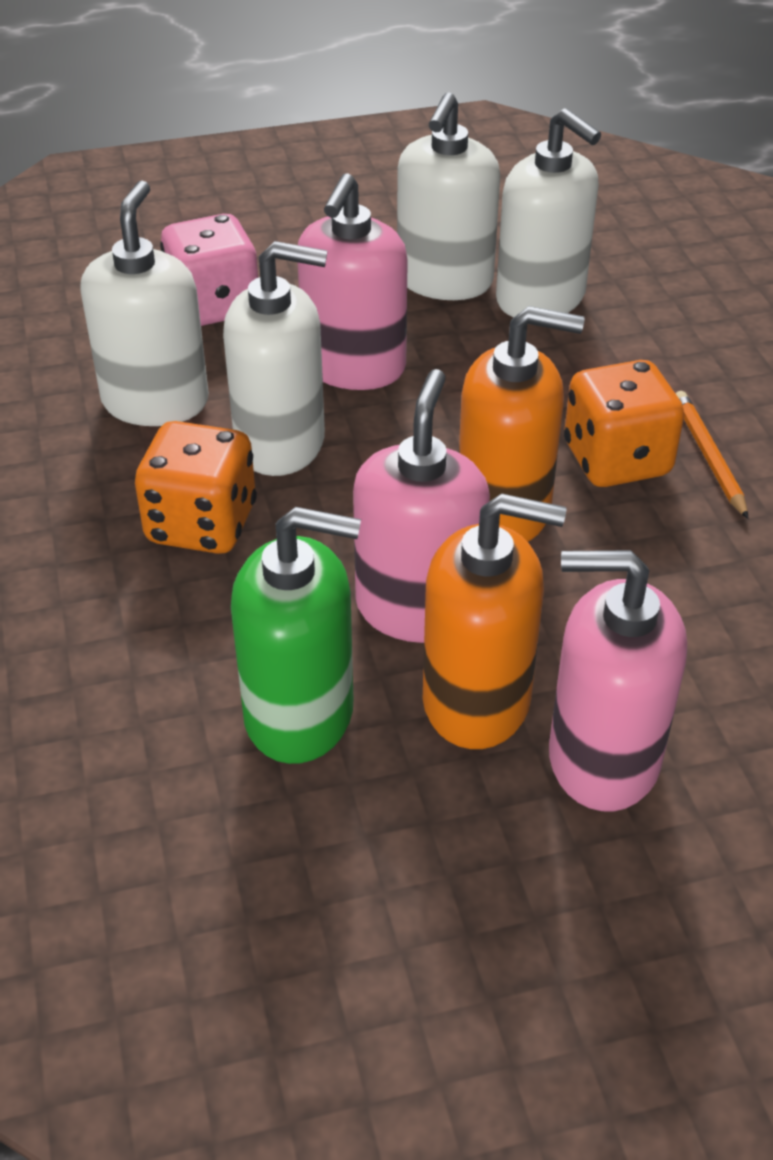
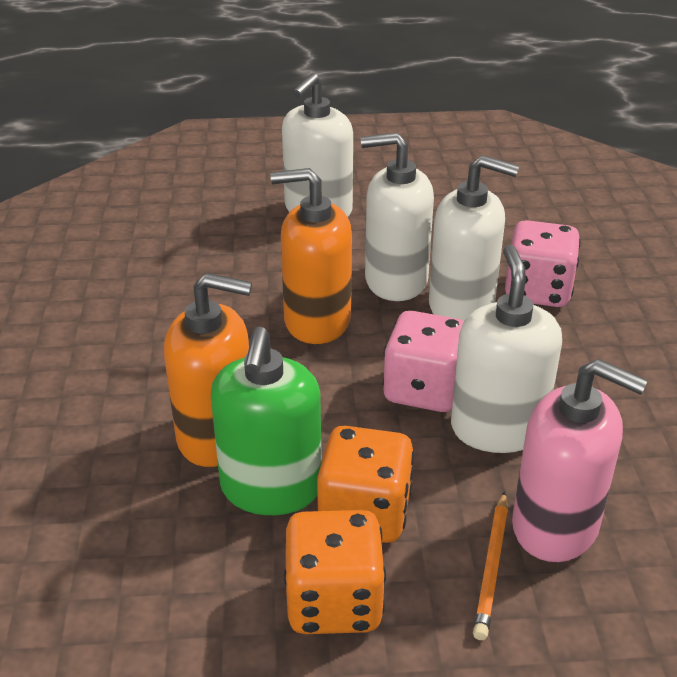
pink dice: [160,214,258,326] = 1 -> [382,311,464,412] [505,220,581,307] = 2
pink soap dispenser: [298,173,408,390] [353,369,490,643] [549,550,687,811] = 3 -> [512,359,648,562] = 1

